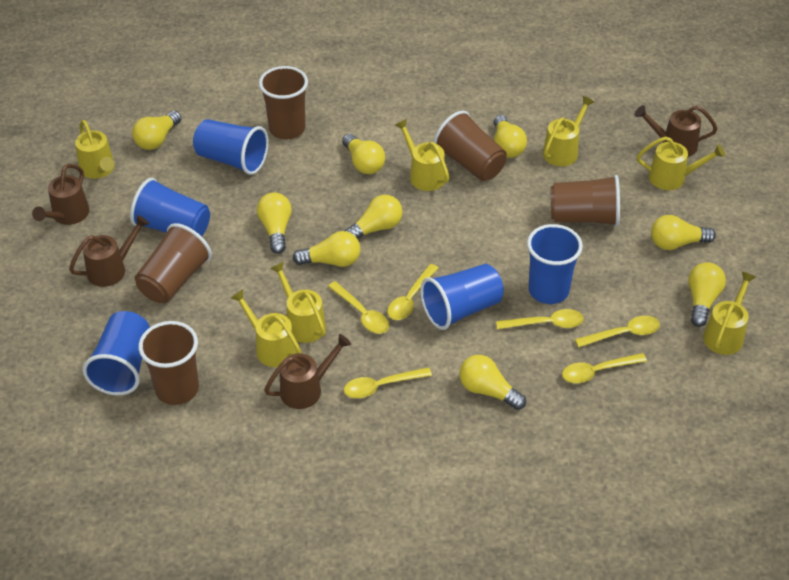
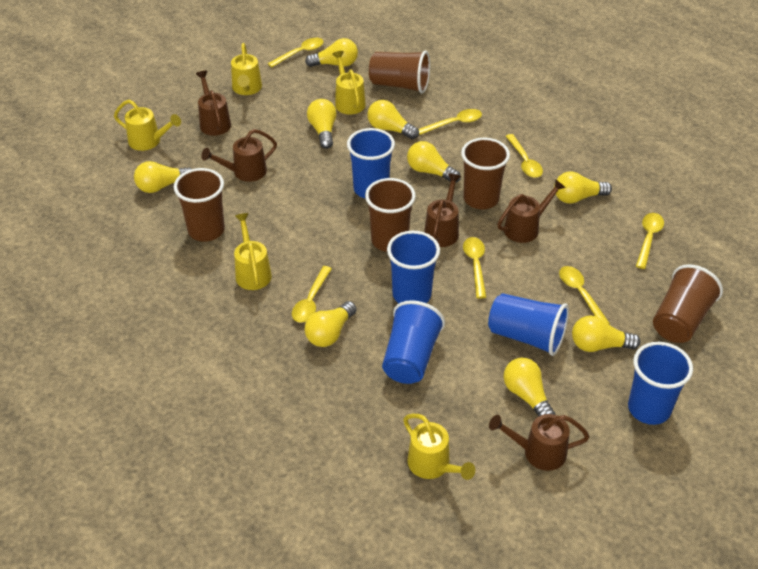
brown watering can: [32,164,89,225] [69,215,149,287] [264,334,351,409] [635,105,718,157] = 4 -> [196,70,231,136] [201,129,277,182] [424,173,461,247] [489,414,590,471] [497,179,566,243] = 5
yellow spoon: [328,281,389,334] [344,367,432,398] [387,264,438,320] [496,309,584,330] [562,353,647,383] [575,316,660,348] = 6 -> [268,38,324,67] [292,266,332,323] [419,109,482,135] [463,237,486,299] [506,134,543,178] [559,266,610,324] [636,213,664,269] = 7
yellow watering can: [75,120,115,179] [231,289,302,367] [270,262,326,343] [395,119,450,191] [543,96,594,166] [637,136,725,190] [703,272,756,355] = 7 -> [114,100,181,151] [231,43,262,95] [234,213,272,290] [332,51,366,114] [403,414,475,480] = 5

